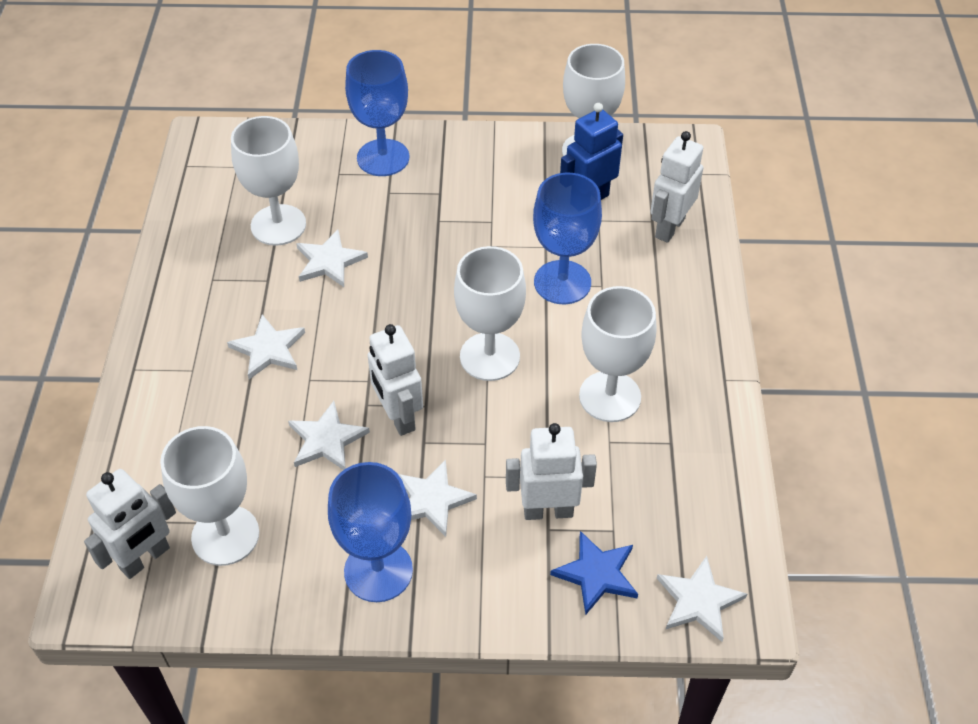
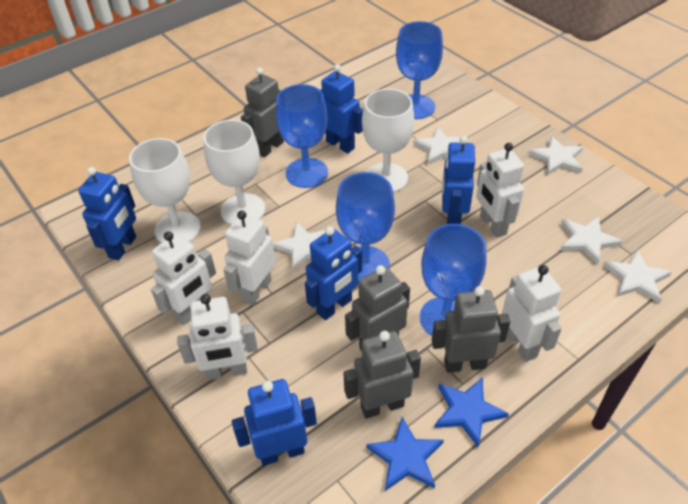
blue goblet: [328,462,413,602] [345,50,409,176] [533,173,602,304] = 3 -> [276,84,328,188] [336,172,395,282] [396,21,443,119] [420,224,486,336] = 4
blue robot: [560,103,623,200] = 1 -> [78,167,136,260] [232,379,317,466] [305,226,362,320] [321,64,363,153] [442,136,475,224] = 5
blue star: [550,531,638,614] = 1 -> [366,417,444,491] [434,377,509,448] = 2
grey robot: none = 0 -> [241,67,284,157] [343,331,421,419] [345,265,410,351] [432,286,510,373] = 4
white goblet: [160,426,259,566] [231,116,306,246] [454,246,526,381] [562,44,625,156] [579,286,656,422] = 5 -> [129,138,201,243] [203,120,265,225] [362,89,414,193] = 3
white robot: [84,469,176,579] [368,324,423,436] [506,423,597,520] [650,131,703,243] = 4 -> [151,232,216,325] [177,294,258,380] [223,210,276,305] [476,143,524,238] [502,265,562,362] = 5

